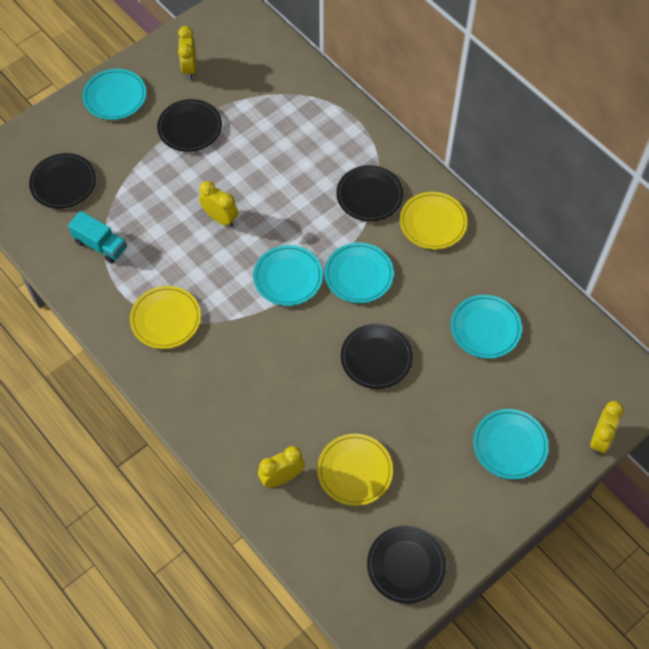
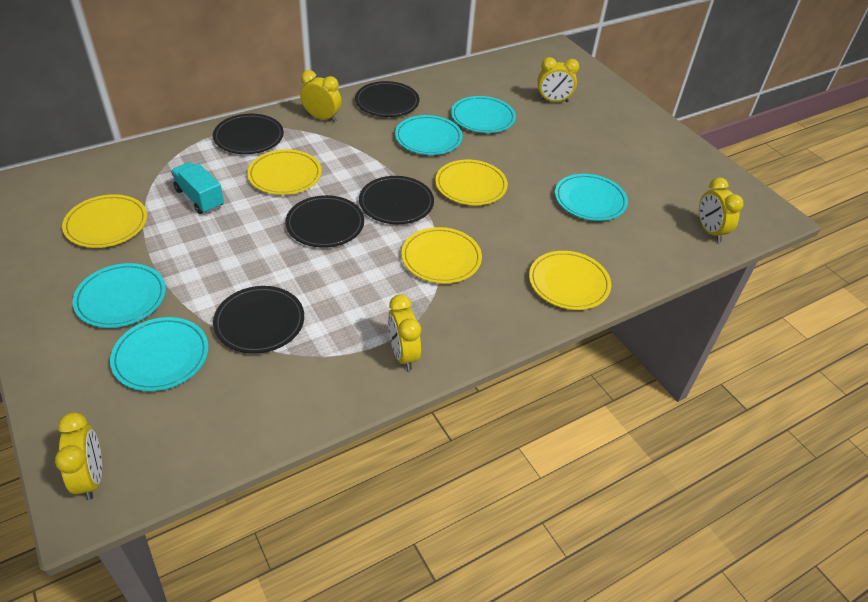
yellow clock: [178,26,196,80] [199,181,238,227] [258,446,305,488] [590,401,624,454] = 4 -> [55,412,102,500] [300,70,341,122] [388,294,421,371] [537,57,579,102] [699,178,743,242] = 5
yellow plate: [130,286,201,349] [317,434,393,506] [400,192,468,250] = 3 -> [62,194,147,248] [247,149,322,195] [401,227,482,284] [435,160,508,205] [529,251,611,310] = 5

